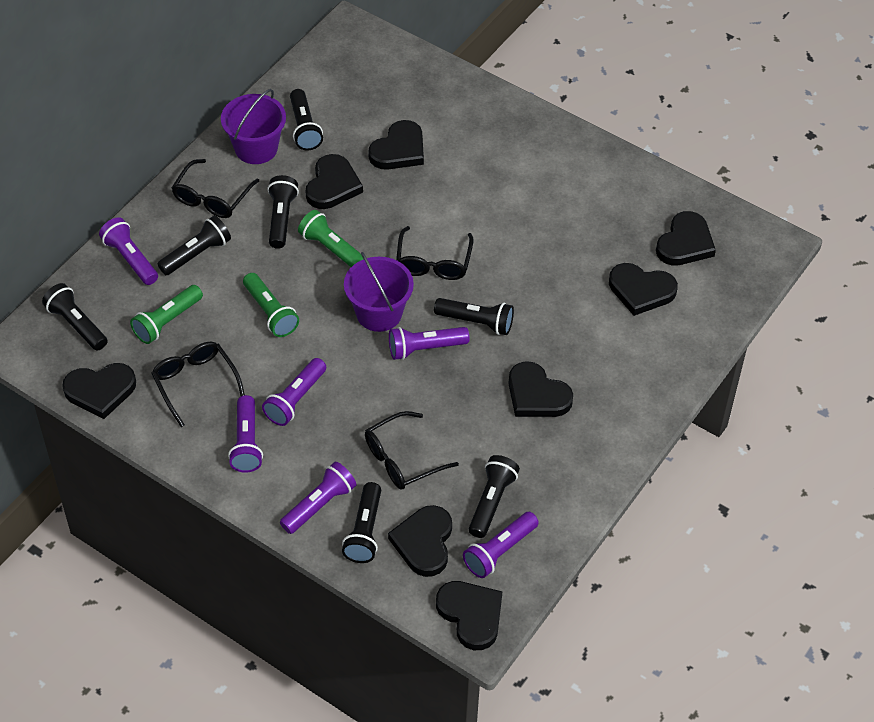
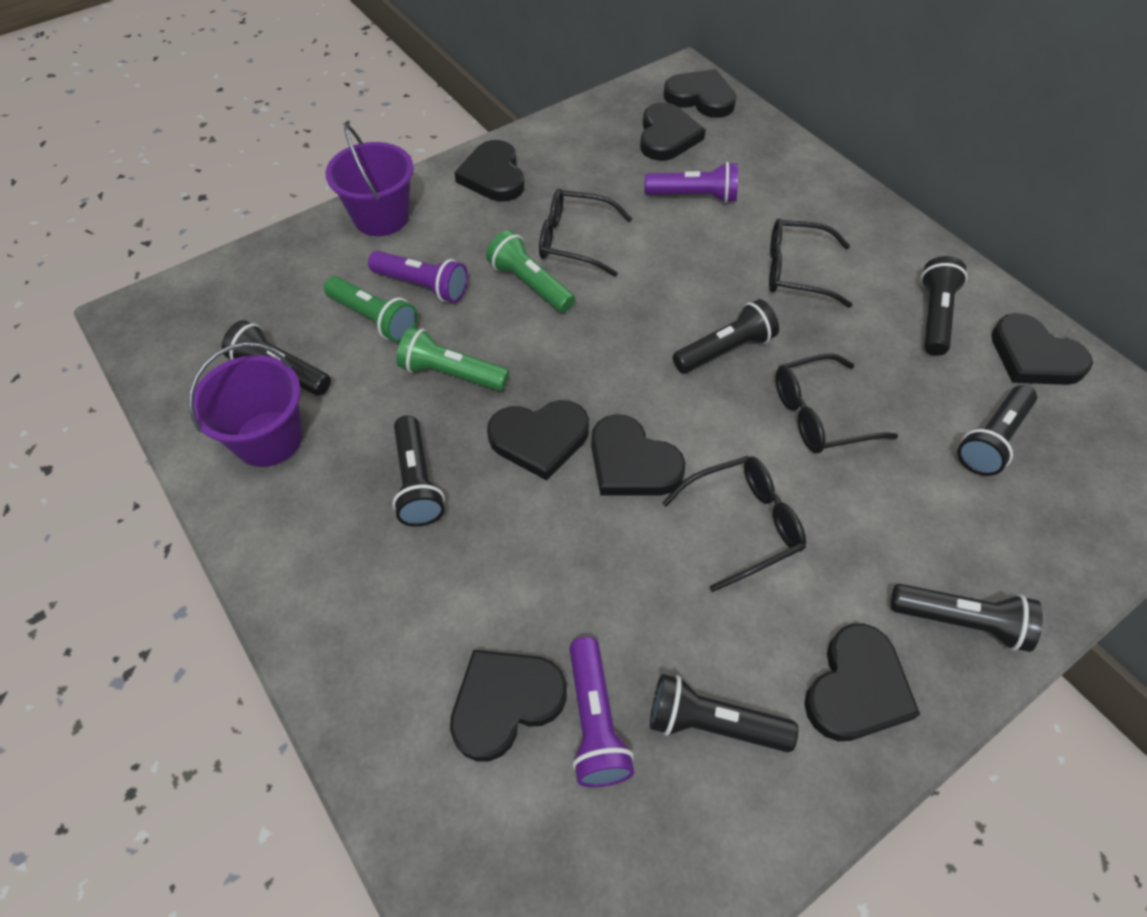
purple flashlight: [99,217,158,285] [228,395,263,473] [262,358,326,426] [280,462,356,534] [389,327,470,360] [463,512,539,578] = 6 -> [368,251,468,303] [569,637,634,787] [645,162,738,203] = 3

